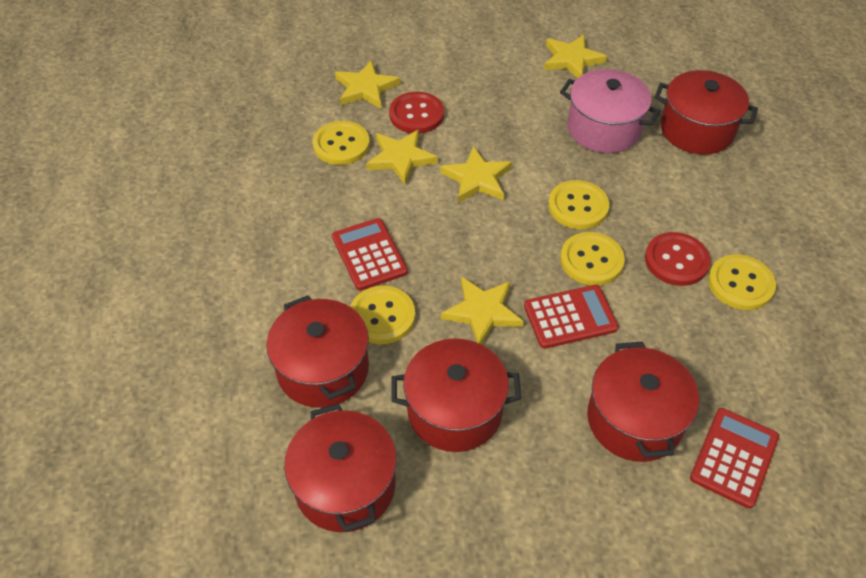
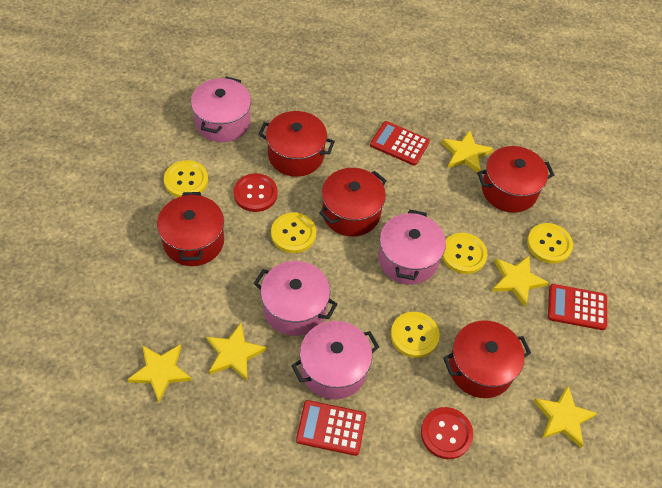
pink pot: [560,69,661,153] = 1 -> [191,77,251,142] [254,261,337,336] [291,321,379,399] [378,210,446,285] = 4

